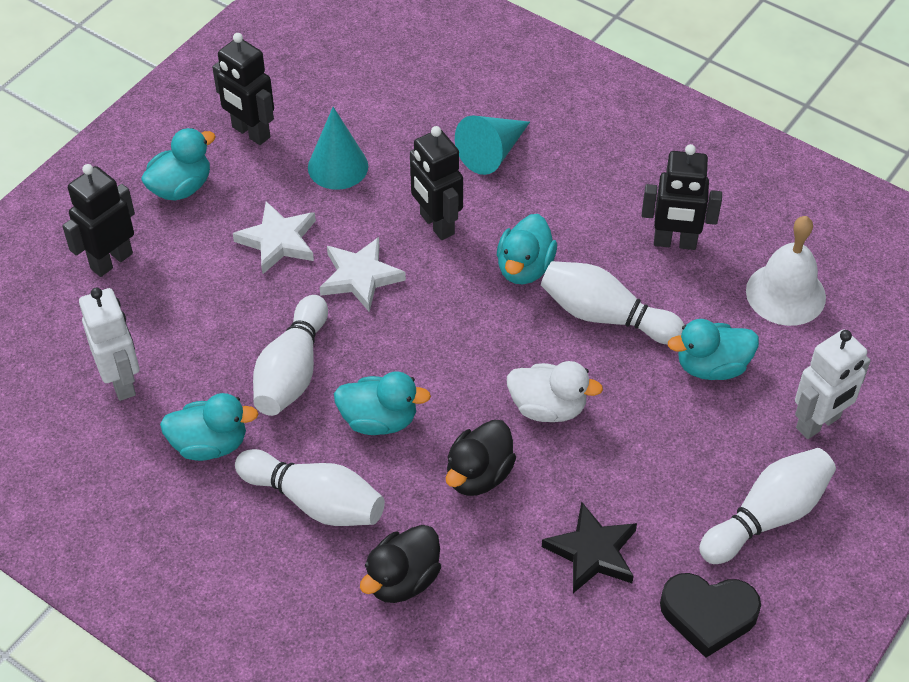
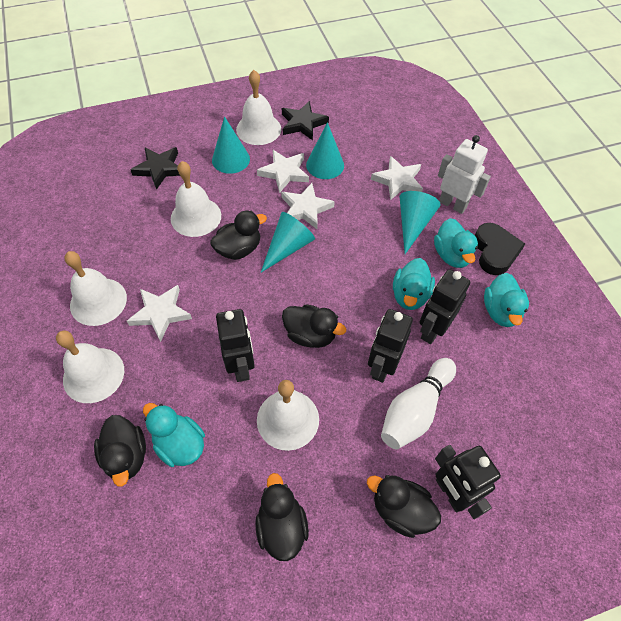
black duck: [360,525,441,603] [446,420,516,496] = 2 -> [94,415,146,486] [210,211,267,260] [255,473,309,561] [282,304,346,348] [367,475,441,538] = 5
black star: [542,501,637,593] = 1 -> [130,147,180,190] [282,101,329,140] = 2
turquoise cone: [308,107,368,190] [455,115,530,175] = 2 -> [212,116,250,174] [261,212,315,272] [306,122,344,179] [400,191,441,254] = 4
turquoise duck: [141,128,216,201] [160,393,258,461] [334,372,431,435] [497,214,557,284] [668,319,759,380] = 5 -> [143,403,205,467] [393,258,435,310] [434,218,478,268] [484,273,529,327] = 4
white bell: [746,216,826,326] = 1 -> [56,331,124,403] [64,251,127,326] [171,161,221,237] [236,70,281,145] [257,380,319,451] = 5
white bowling pin: [235,449,385,526] [253,295,328,416] [541,261,685,345] [699,448,836,564] = 4 -> [381,358,456,449] = 1
white duck: [507,361,603,422] = 1 -> none = 0
white robot: [79,287,139,401] [795,330,871,439] = 2 -> [438,135,491,214] = 1
white star: [233,201,316,274] [320,237,406,312] = 2 -> [127,285,192,342] [257,150,309,193] [281,183,335,229] [371,156,423,200] = 4

